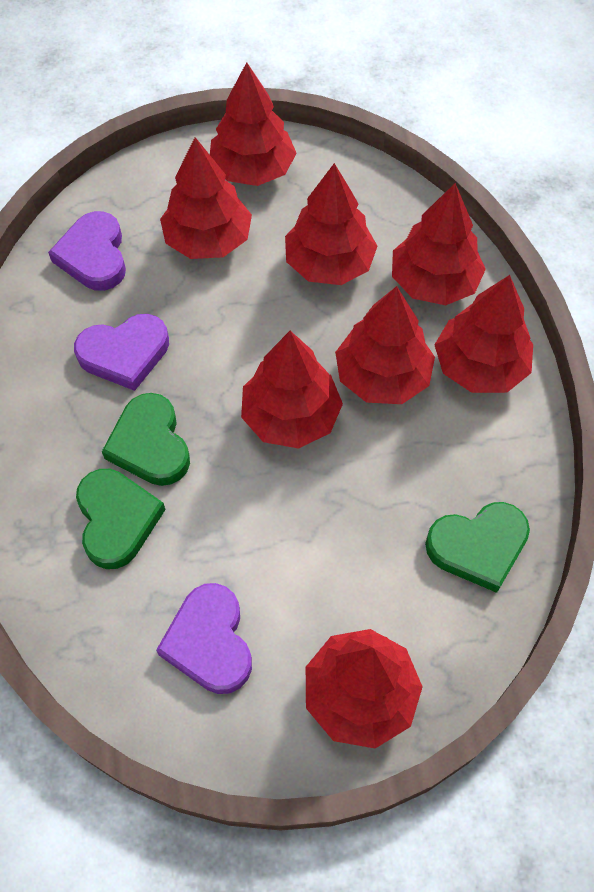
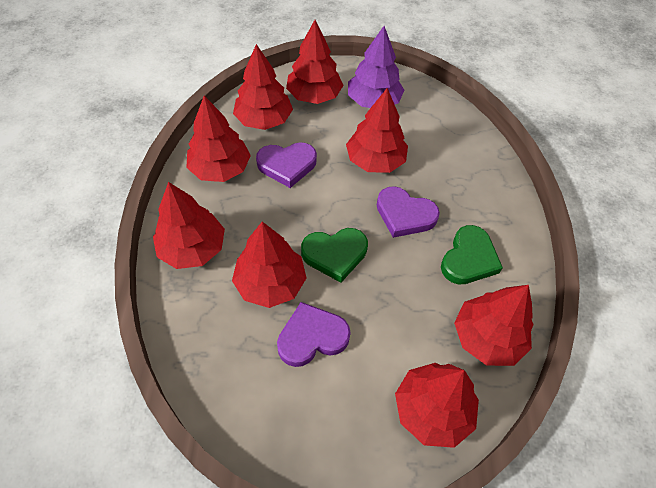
green heart: [76,469,166,569] [102,393,190,486] [425,502,530,593] = 3 -> [301,228,368,283] [441,225,503,284] = 2
purple tree: none = 0 -> [348,26,404,108] = 1

